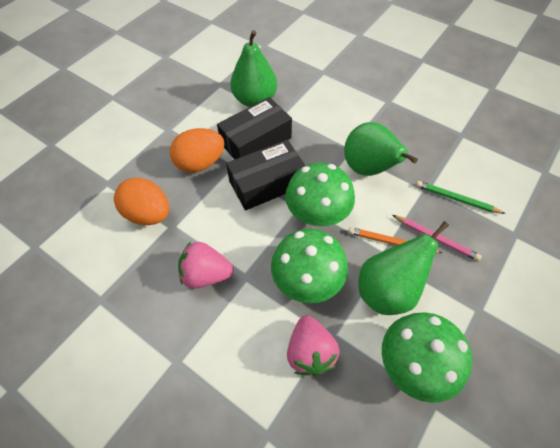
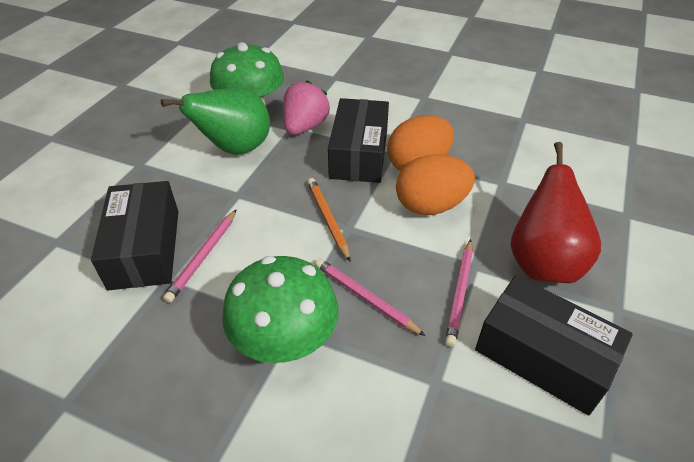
black box: [217,97,292,159] [226,140,305,210] = 2 -> [91,181,178,290] [328,98,389,183] [475,275,633,416] = 3
green mushroom: [271,229,348,303] [285,163,355,226] [382,312,472,403] = 3 -> [210,42,284,106] [222,256,338,363] = 2
green pear: [230,30,277,107] [344,122,418,176] [359,221,449,315] = 3 -> [161,88,270,155] = 1
green pencil: [416,181,506,214] = 1 -> none = 0
pink pencil: [393,215,482,261] = 1 -> [163,209,237,303] [315,258,425,336] [445,239,473,347] = 3
pink strawberry: [178,242,234,289] [287,315,340,376] = 2 -> [283,80,330,135] = 1
red pear: none = 0 -> [510,142,601,283] = 1

